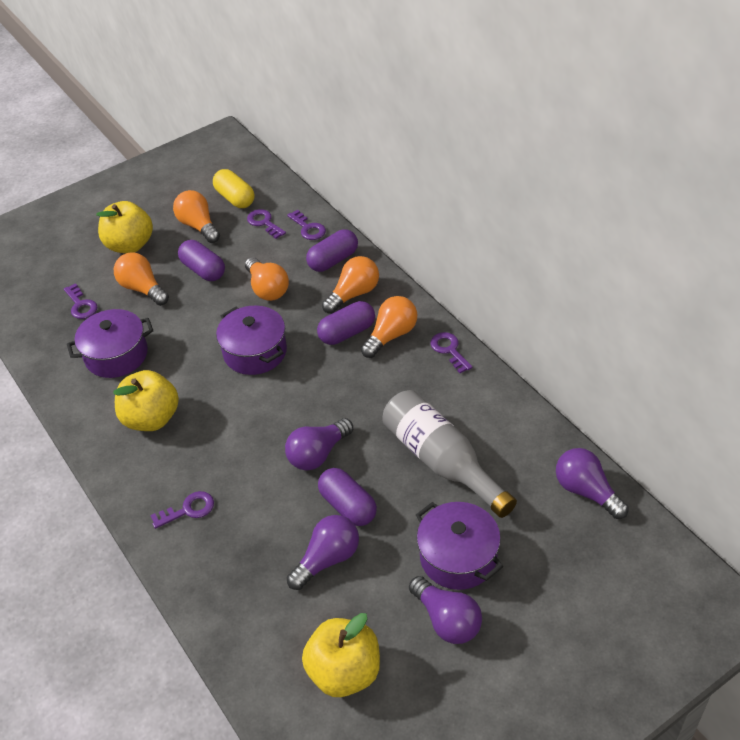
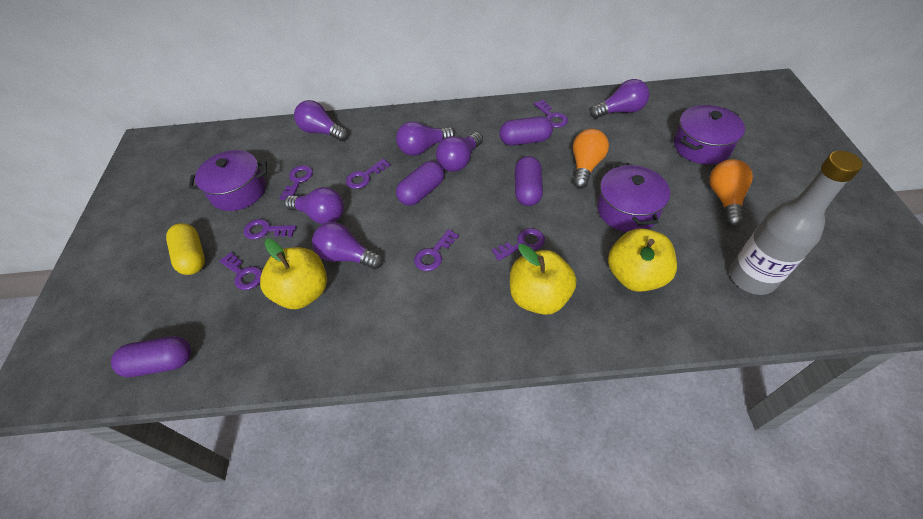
orange light bulb: [114,252,169,306] [173,190,220,243] [245,257,289,301] [322,256,379,314] [361,296,417,358] = 5 -> [573,129,609,189] [709,159,753,226] = 2
purple key: [64,283,97,319] [150,491,214,529] [247,209,286,239] [287,209,326,240] [430,332,473,373] = 5 -> [219,252,262,290] [244,219,296,239] [280,165,313,200] [346,158,391,189] [414,229,459,271] [492,228,545,261] [534,100,568,128] = 7
purple light bulb: [285,418,353,471] [287,515,359,590] [409,576,482,644] [556,448,629,519] = 4 -> [285,187,344,224] [294,100,348,141] [312,222,383,269] [396,121,455,156] [436,132,483,172] [590,79,649,119] = 6

